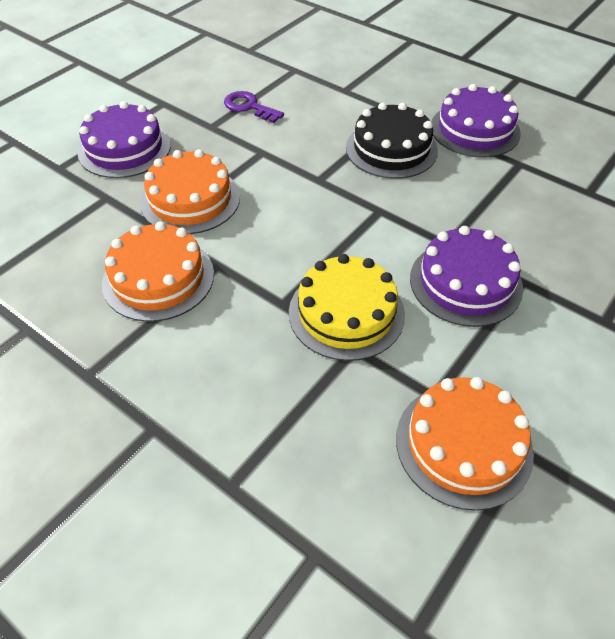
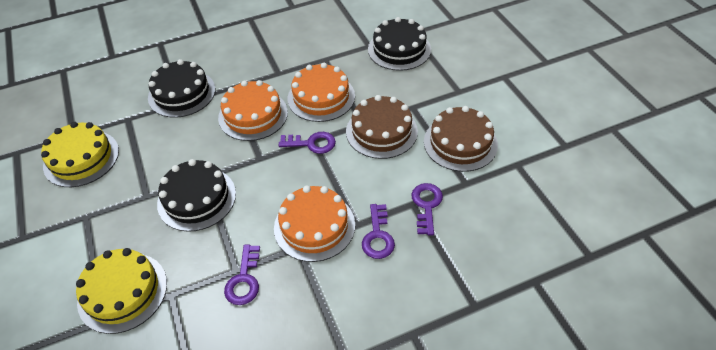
black cake: [346,102,438,179] = 1 -> [148,59,215,118] [157,159,236,232] [368,17,431,71] = 3
brown cake: none = 0 -> [346,95,418,159] [424,106,498,172] = 2
purple cake: [78,101,171,178] [410,226,523,327] [431,84,521,158] = 3 -> none = 0
purple key: [224,91,284,123] = 1 -> [224,244,260,305] [279,132,336,154] [362,204,395,259] [412,183,443,235] = 4
yellow cake: [289,254,405,361] = 1 -> [41,122,119,187] [76,248,167,334] = 2

